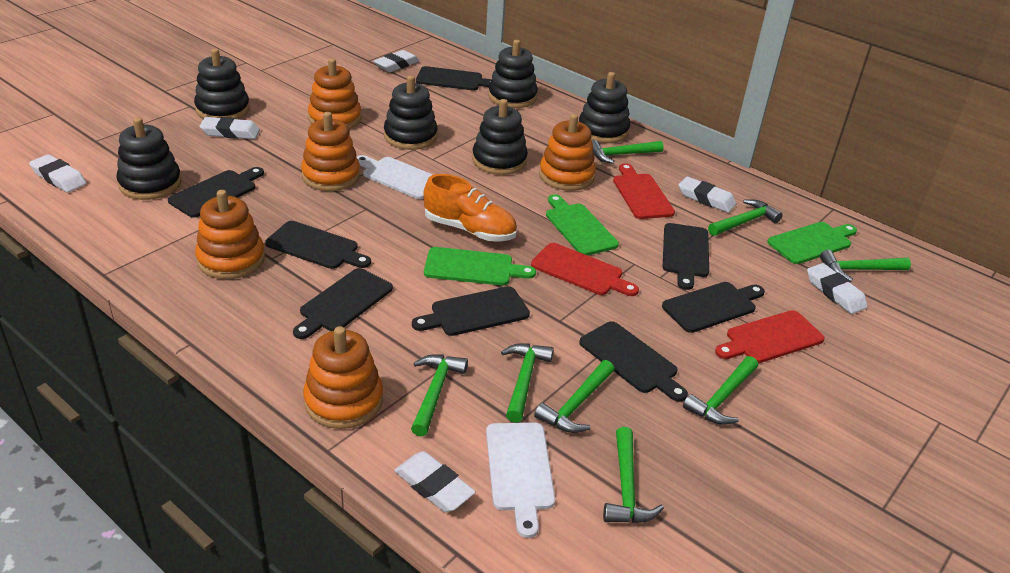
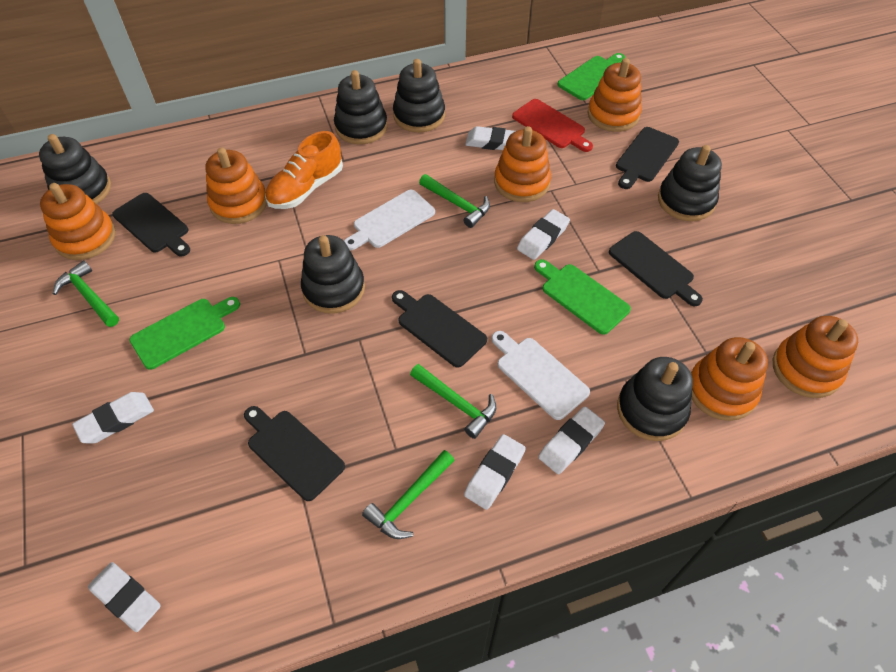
black cutting board: [168,167,264,218] [265,221,371,269] [293,268,393,339] [412,286,530,336] [416,66,492,90] [579,321,688,402] [662,282,765,333] [663,223,709,290] = 8 -> [112,193,190,257] [244,406,345,501] [392,290,487,367] [609,231,703,306] [616,127,679,189] = 5
green hammer: [411,355,468,437] [501,343,554,423] [534,360,614,433] [592,140,664,164] [603,427,664,523] [683,356,758,425] [708,199,783,236] [820,250,911,282] = 8 -> [53,260,119,327] [362,450,455,539] [410,364,496,439] [419,174,490,228] = 4
orange stacking toy: [195,190,265,279] [301,112,360,191] [303,326,383,429] [308,58,361,129] [539,114,596,191] = 5 -> [40,183,116,260] [206,147,267,224] [494,126,551,202] [588,58,642,132] [691,337,768,421] [773,316,858,398] = 6
red cutting board: [531,243,639,296] [613,163,675,219] [715,310,825,363] = 3 -> [512,99,593,152] = 1

